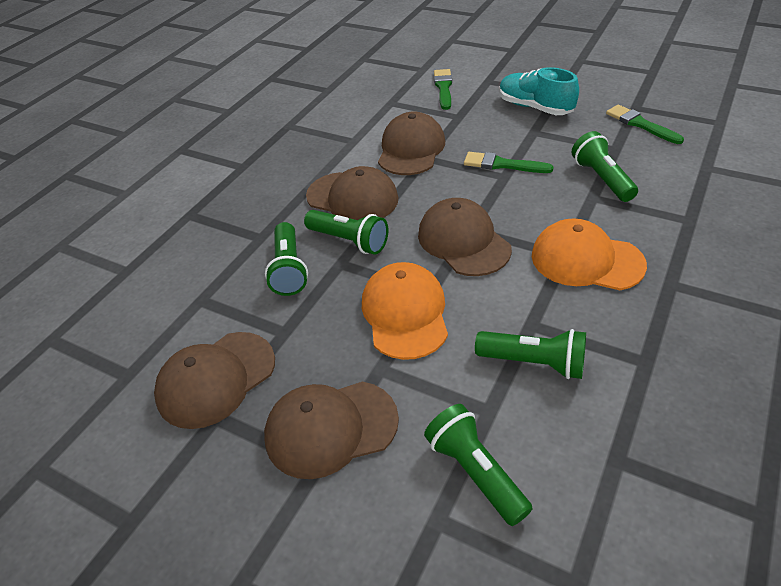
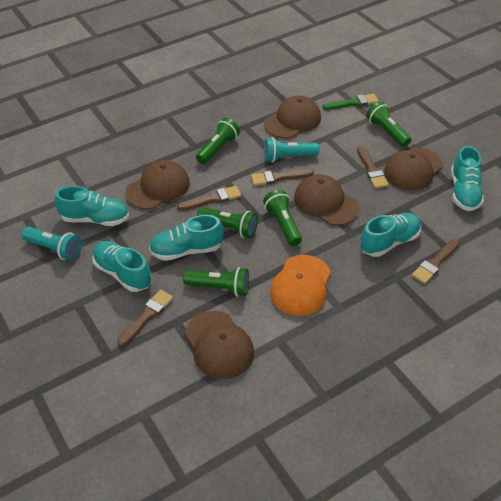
brown brush: none = 0 -> [117,290,173,347] [177,186,241,211] [251,169,314,186] [357,146,389,188] [412,239,460,284] = 5
green brush: [434,69,452,110] [464,152,554,173] [606,105,684,144] = 3 -> [322,94,379,110] = 1
orange cap: [362,262,448,360] [532,218,647,290] = 2 -> [270,255,331,316] = 1
turquoise flashlight: none = 0 -> [21,226,82,261] [264,137,319,163] = 2
turquoise shoe: [499,67,579,115] = 1 -> [55,186,129,226] [92,241,152,292] [149,215,224,261] [360,213,421,257] [451,146,484,211] = 5

